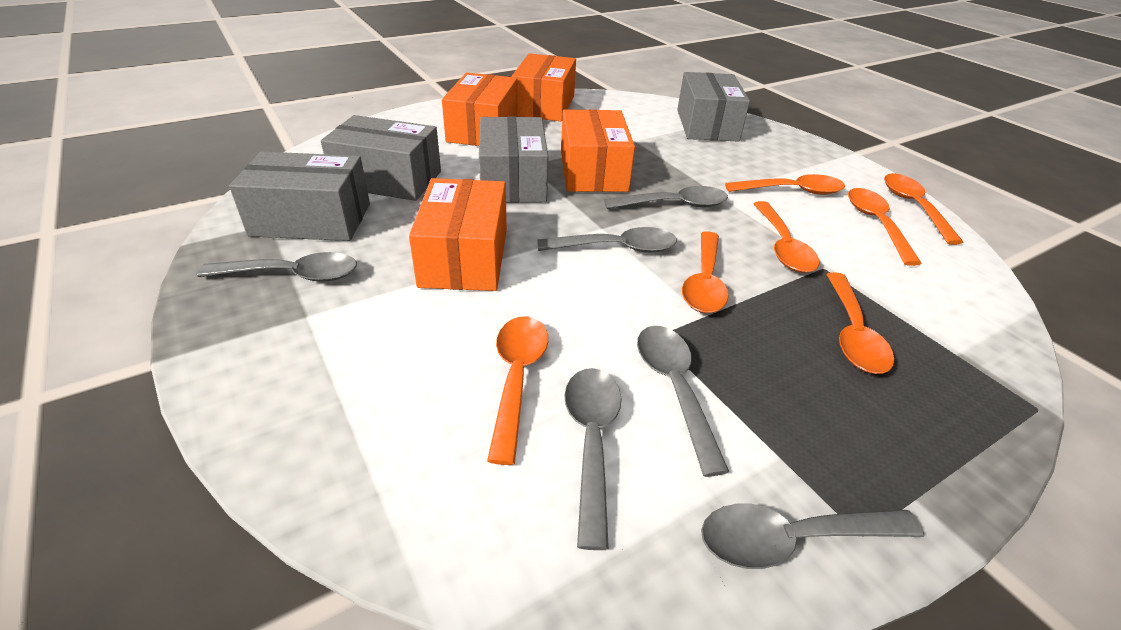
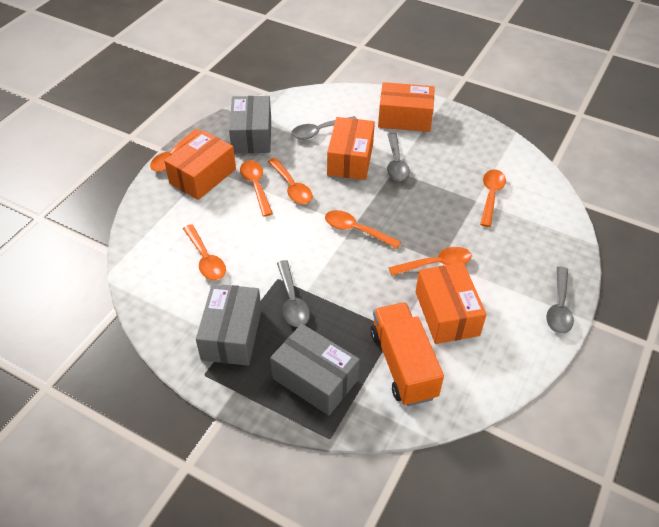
grey box: [229,151,370,241] [321,115,441,201] [479,116,548,203] [677,72,750,142] = 4 -> [196,284,262,366] [229,96,271,153] [270,324,360,416] = 3
grey spoon: [197,252,357,282] [537,227,677,253] [564,368,622,550] [604,186,728,209] [637,326,729,477] [701,503,924,569] = 6 -> [277,260,310,327] [291,116,357,140] [387,133,410,181] [546,267,574,334] = 4
orange truck: none = 0 -> [370,302,444,406] = 1

